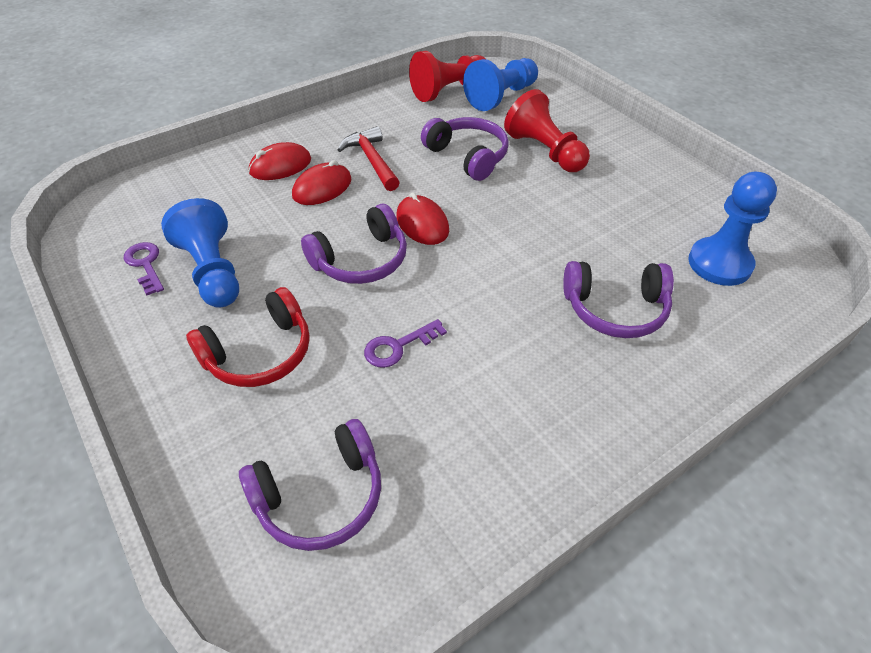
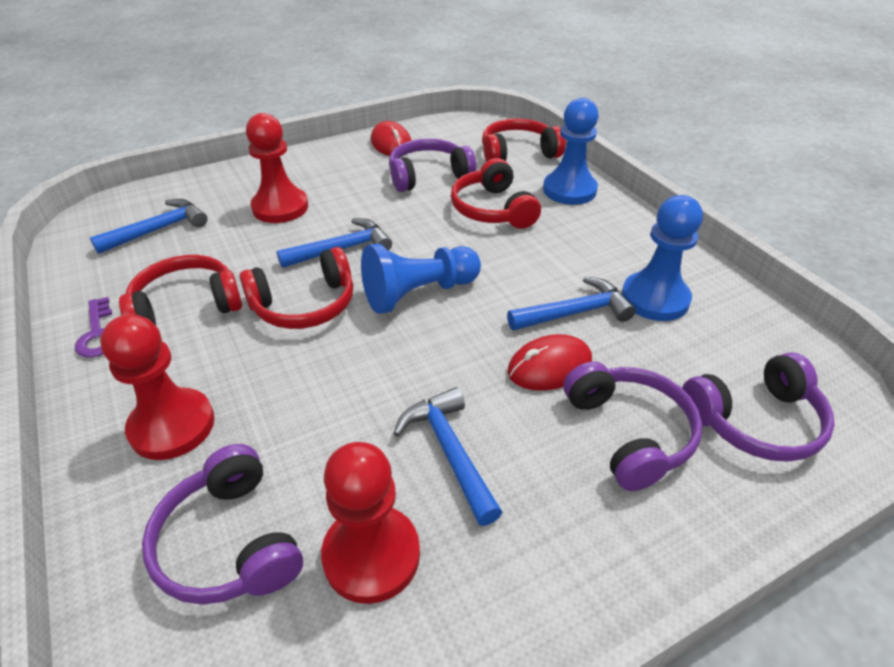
blue hammer: none = 0 -> [90,199,207,254] [277,218,392,268] [394,387,502,526] [507,277,636,330] = 4
purple key: [123,242,164,295] [364,319,447,368] = 2 -> [75,297,112,358] = 1
red hammer: [337,126,400,191] = 1 -> none = 0
red headphones: [186,287,310,387] = 1 -> [119,255,242,326] [240,247,353,329] [451,158,541,229] [482,118,565,162] = 4
red mouse: [248,142,311,180] [292,160,352,205] [396,192,449,245] = 3 -> [371,121,411,156] [507,334,592,391] = 2
red pawn: [409,51,487,102] [504,89,590,172] = 2 -> [100,314,215,460] [246,113,308,223] [321,442,420,604] = 3

